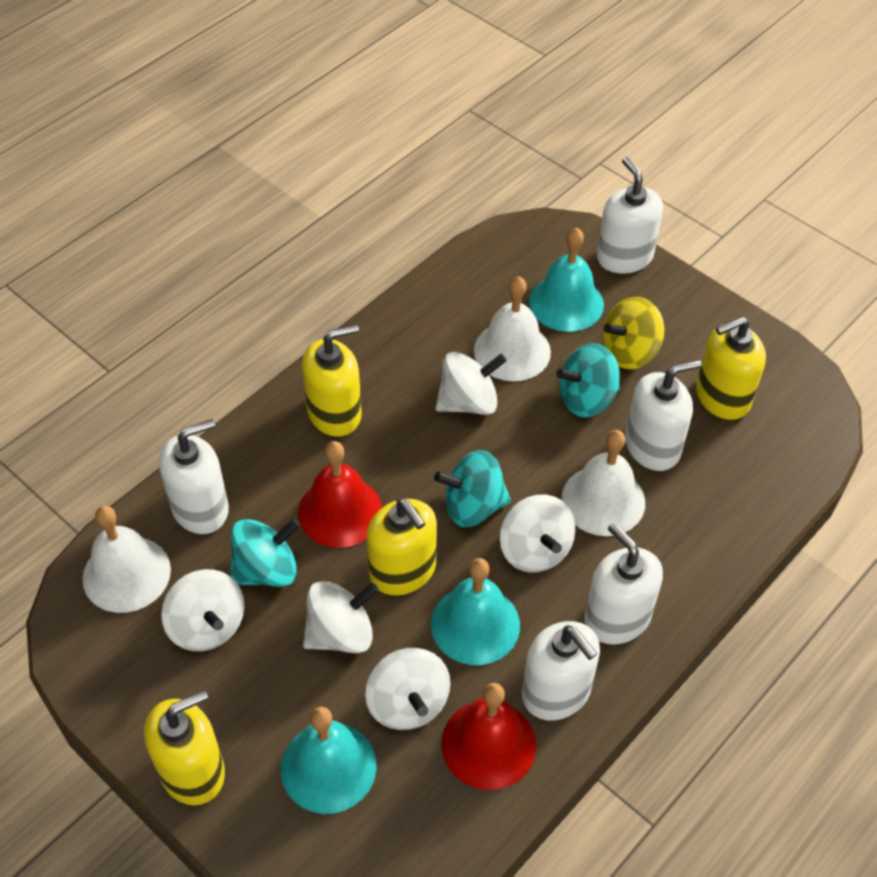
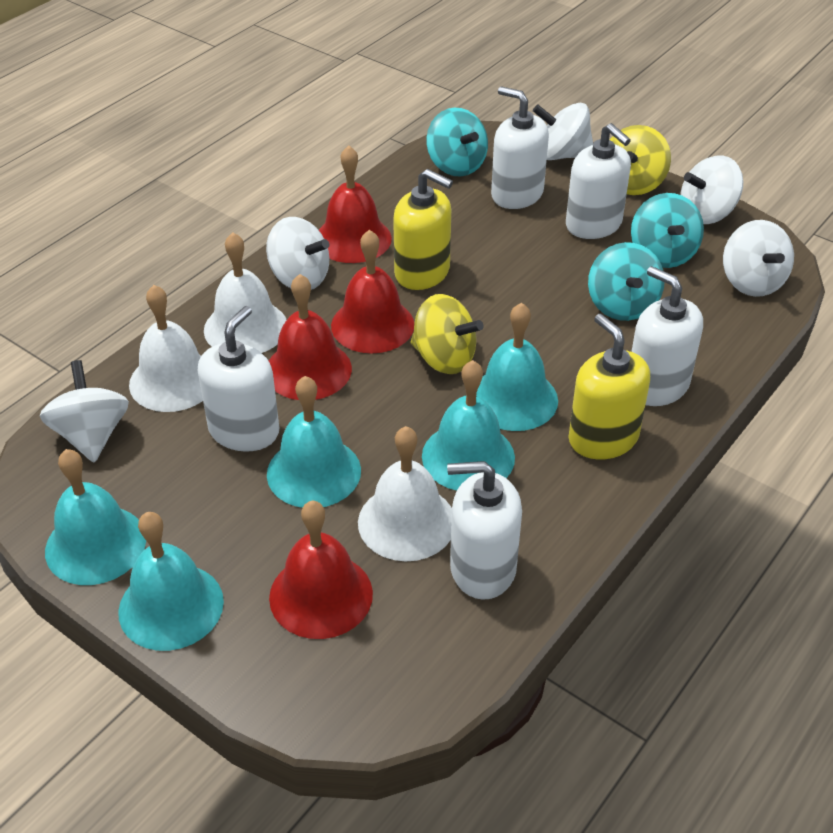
red bell: [298,441,382,548] [442,683,536,790] = 2 -> [269,274,352,400] [269,501,373,639] [319,145,392,263] [331,230,414,354] = 4
turquoise bell: [281,707,376,814] [431,558,520,665] [529,227,604,332] = 3 -> [45,449,146,585] [118,512,224,651] [267,376,361,508] [422,360,515,491] [476,303,558,431] = 5
yellow soap dispenser: [144,690,225,805] [302,324,362,437] [367,498,437,596] [696,316,766,420] = 4 -> [393,169,453,290] [569,314,650,460] = 2
yellow spinning top: [602,297,664,369] = 1 -> [411,294,484,374] [610,125,671,195] = 2

